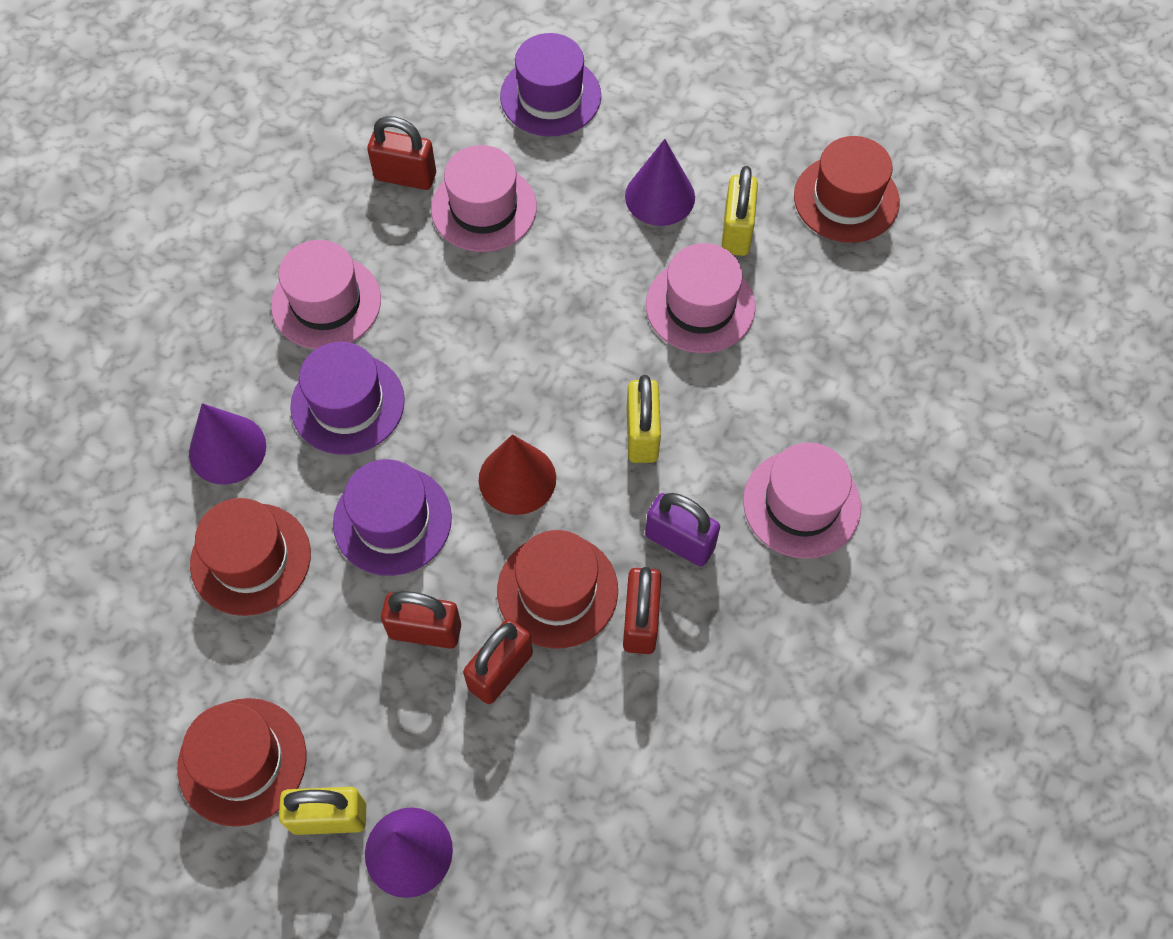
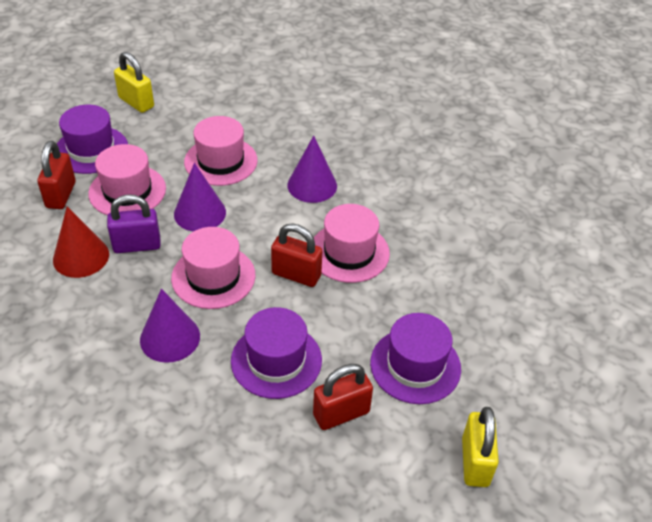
red hat: [177,698,306,827] [190,498,311,616] [497,530,618,649] [794,136,900,243] = 4 -> none = 0
red padlock: [367,116,436,190] [381,591,461,649] [463,619,533,704] [623,567,661,654] = 4 -> [37,141,75,209] [271,224,322,287] [313,364,373,430] = 3
yellow padlock: [279,787,366,835] [627,375,661,463] [721,166,758,256] = 3 -> [114,52,154,113] [462,407,499,487] = 2

